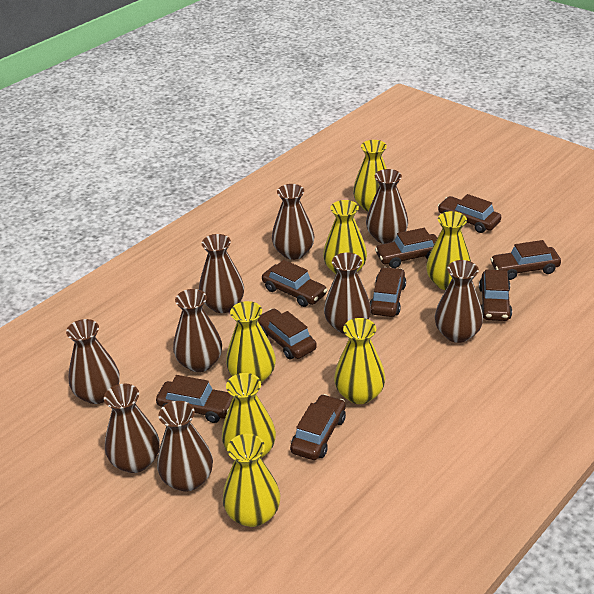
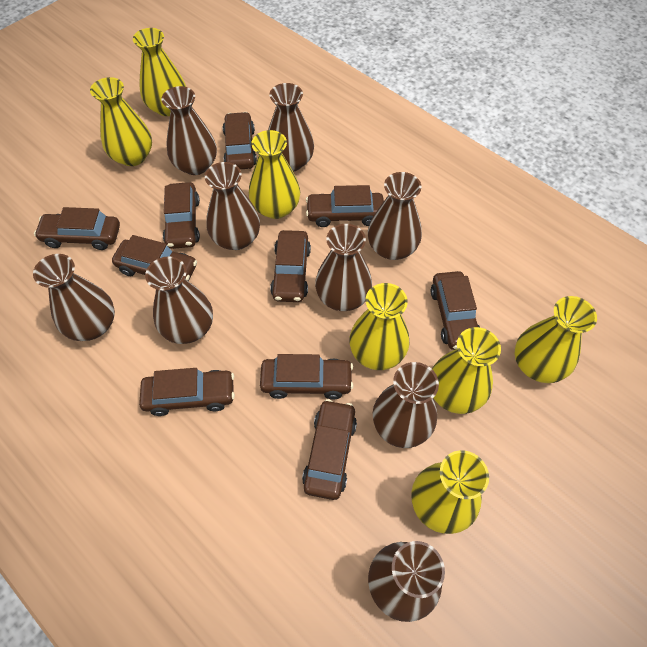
brown car: [156,375,233,423] [257,309,317,359] [262,260,327,307] [290,394,346,460] [370,267,406,317] [375,228,437,268] [438,194,501,233] [479,270,512,321] [490,240,561,280] = 9 -> [34,207,120,250] [112,235,197,281] [139,368,235,416] [163,182,200,249] [223,112,257,169] [260,354,354,400] [270,230,311,302] [302,399,357,500] [306,185,384,227] [431,271,480,350] = 10

